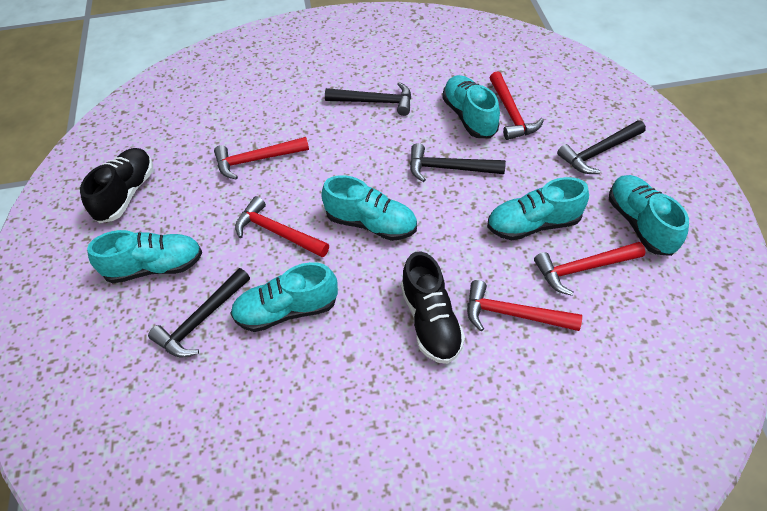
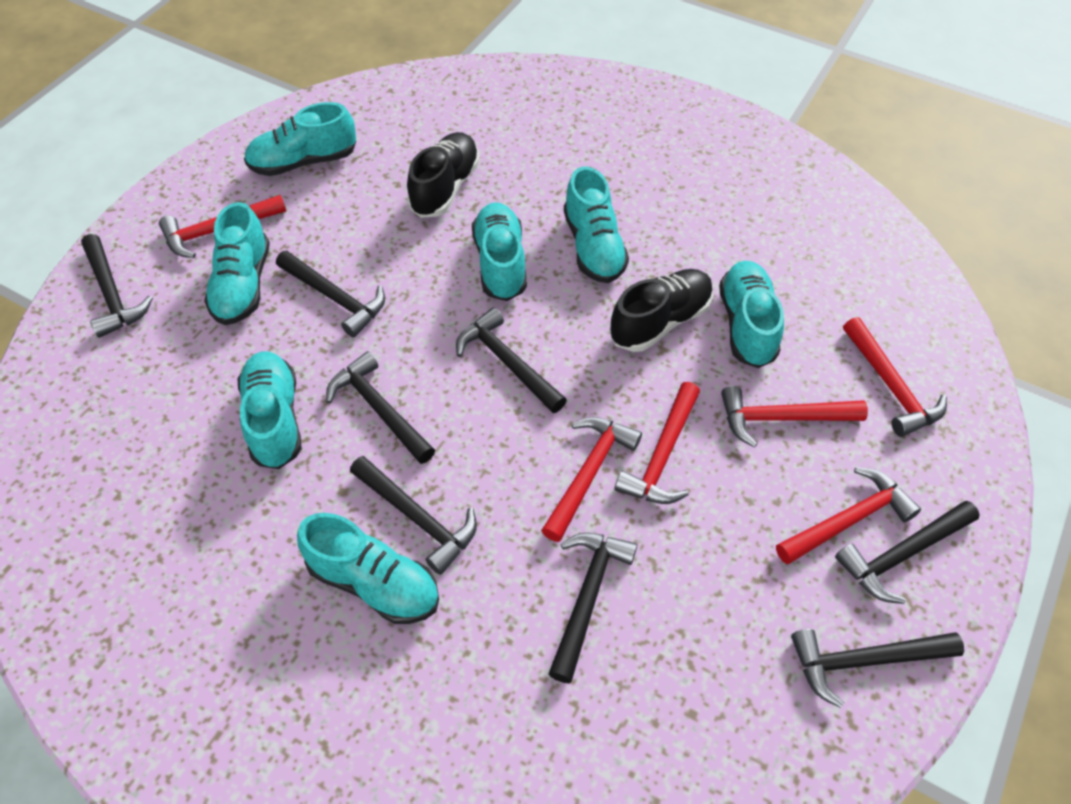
black hammer: [148,268,250,357] [325,82,411,116] [410,143,506,182] [557,120,646,174] = 4 -> [81,234,153,338] [276,250,385,337] [326,351,435,464] [350,456,477,575] [456,308,567,413] [548,533,637,683] [791,629,964,708] [835,501,980,604] = 8
red hammer: [214,137,309,180] [235,196,329,257] [467,280,582,331] [490,71,544,140] [534,242,646,296] = 5 -> [159,195,286,258] [541,417,642,542] [614,382,700,504] [721,386,868,447] [776,467,921,564] [843,317,947,437] = 6
turquoise shoe: [87,230,202,283] [230,262,338,332] [321,175,417,241] [442,75,500,138] [487,177,589,241] [609,175,689,256] = 6 -> [204,202,270,325] [237,351,302,469] [244,102,356,176] [297,513,439,624] [472,202,527,301] [564,167,629,283] [719,261,784,368] = 7

